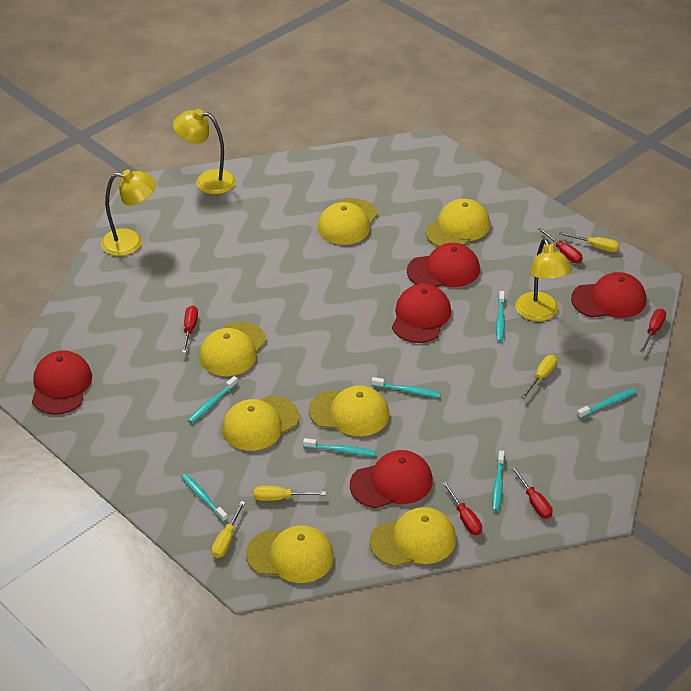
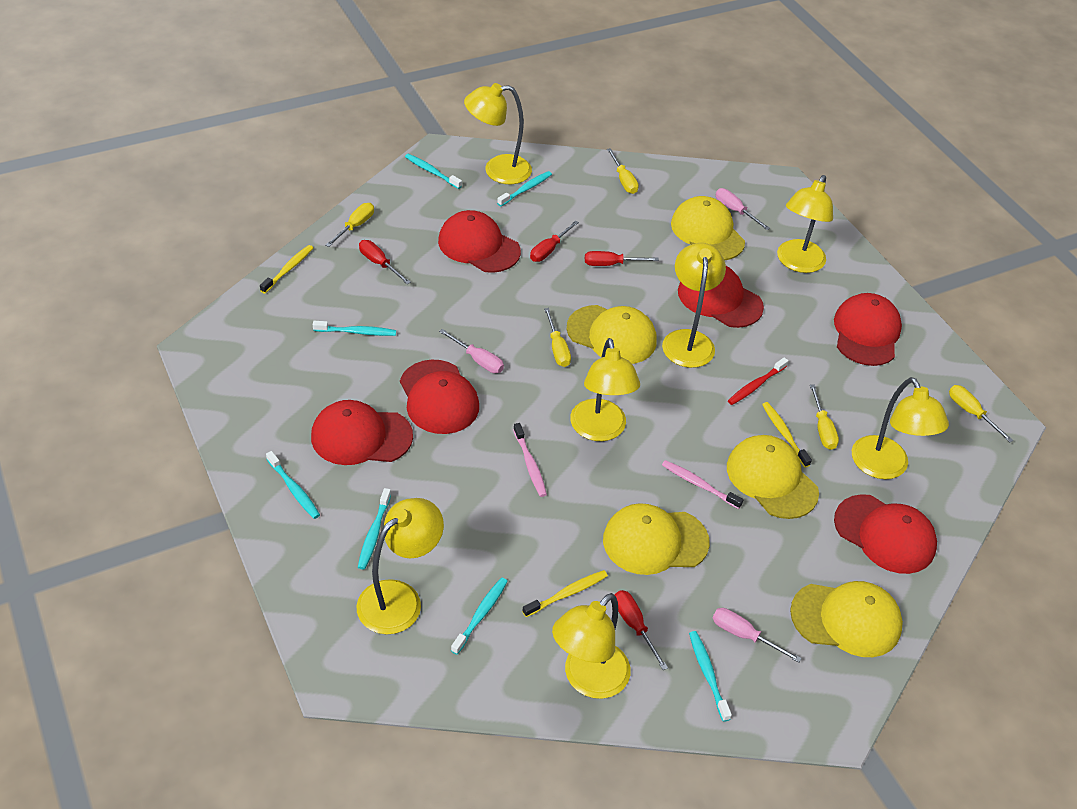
pink screwdriver: none = 0 -> [439,329,504,373] [713,608,802,663] [716,188,770,230] = 3
pink toothbrush: none = 0 -> [513,423,547,497] [662,460,743,509] = 2
red cap: [32,350,92,415] [350,450,433,508] [392,284,451,343] [407,243,480,287] [571,272,646,318] = 5 -> [311,400,413,465] [400,360,479,434] [438,210,521,273] [678,266,764,328] [834,293,902,366] [834,494,937,574] = 6
red screwdriver: [182,306,198,353] [442,482,482,535] [511,466,553,519] [538,227,583,263] [640,309,666,353] = 5 -> [359,240,411,284] [530,220,579,262] [585,251,659,266] [615,590,668,670] = 4
red toothbrush: none = 0 -> [728,357,788,405] = 1
yellow cap: [199,322,266,376] [222,396,299,451] [246,525,334,583] [309,385,389,436] [317,198,378,245] [370,507,456,567] [425,199,490,247] = 7 -> [567,305,657,364] [603,503,710,575] [671,196,745,261] [727,435,819,519] [790,581,903,657] = 5
yellow lamp: [101,169,156,256] [173,109,236,194] [515,238,572,321] = 3 -> [356,498,444,634] [464,83,532,184] [552,593,631,699] [570,338,640,441] [662,243,726,368] [777,175,833,273] [852,377,949,479] = 7
yellow screwdriver: [212,501,245,558] [254,486,326,501] [521,355,557,399] [559,232,620,252] = 4 -> [325,203,374,247] [544,308,571,367] [607,148,639,194] [810,384,839,450] [949,385,1013,443] = 5
yellow toothbrush: none = 0 -> [260,245,313,293] [522,570,608,617] [762,402,812,467] = 3

